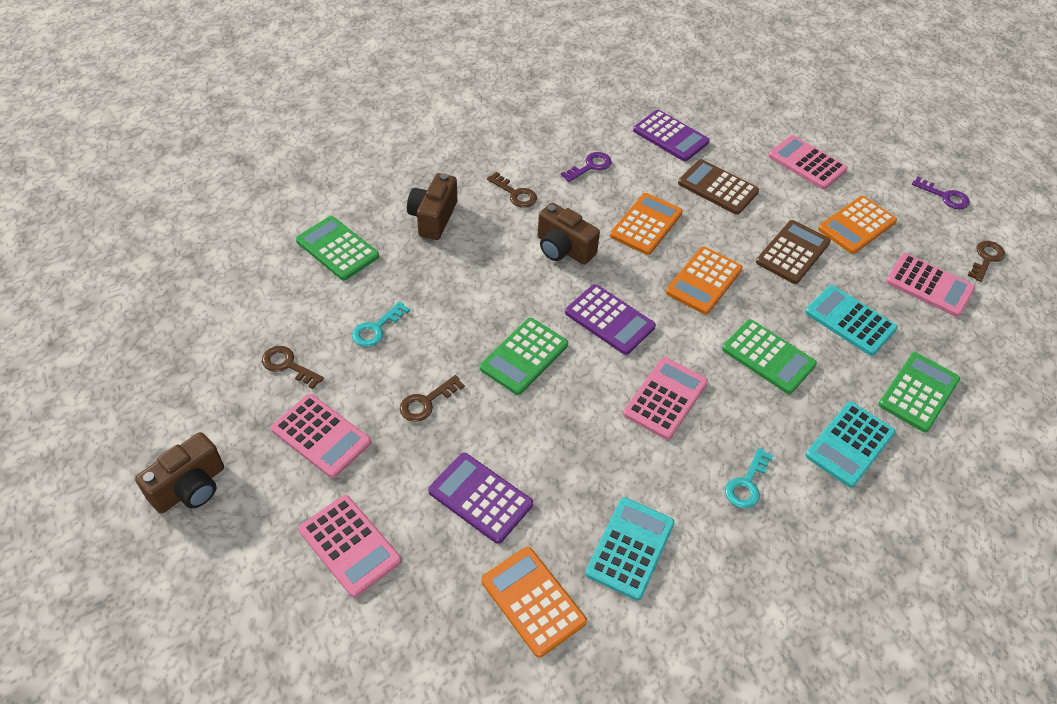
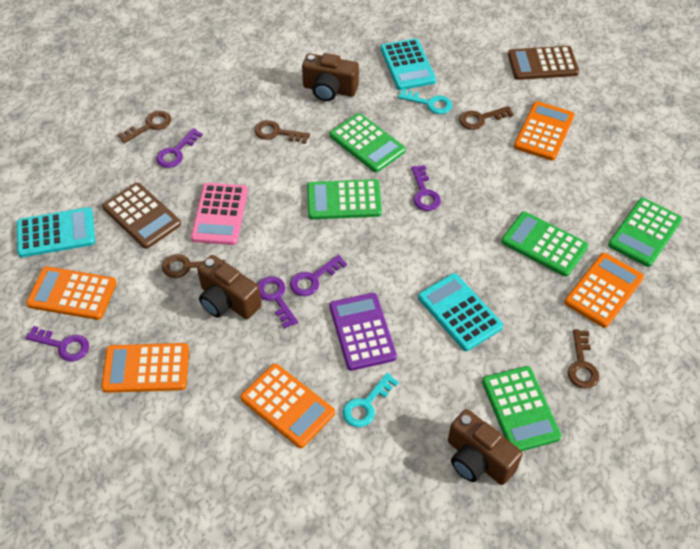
brown key: [262,346,324,389] [400,375,465,422] [487,172,537,208] [967,241,1005,282] = 4 -> [118,111,171,143] [162,254,225,278] [254,120,310,144] [459,106,514,130] [568,329,599,389] = 5
green calculator: [296,216,379,280] [480,318,568,395] [722,319,817,394] [878,352,960,432] = 4 -> [307,179,382,219] [330,113,406,172] [482,366,562,451] [501,211,588,277] [608,198,682,267] = 5
orange calculator: [481,547,587,658] [610,193,683,255] [666,247,743,315] [818,196,897,254] = 4 -> [26,266,117,320] [101,343,189,393] [240,364,335,448] [514,101,575,161] [564,253,644,328] = 5
pink calculator: [271,394,371,478] [299,495,401,597] [623,357,708,440] [768,135,848,189] [886,253,975,317] = 5 -> [191,183,248,245] = 1
purple calculator: [428,453,533,544] [565,284,656,355] [633,110,710,161] = 3 -> [329,293,397,371] = 1
purple key: [561,152,612,182] [912,177,970,209] = 2 -> [25,326,89,361] [156,128,203,168] [257,276,298,329] [290,255,347,296] [411,165,441,211] = 5

